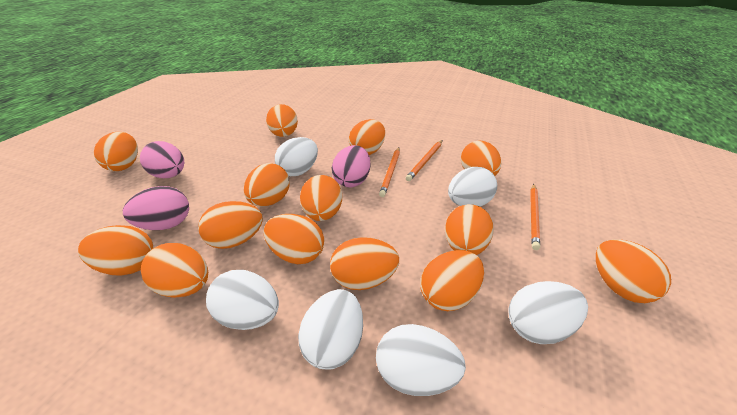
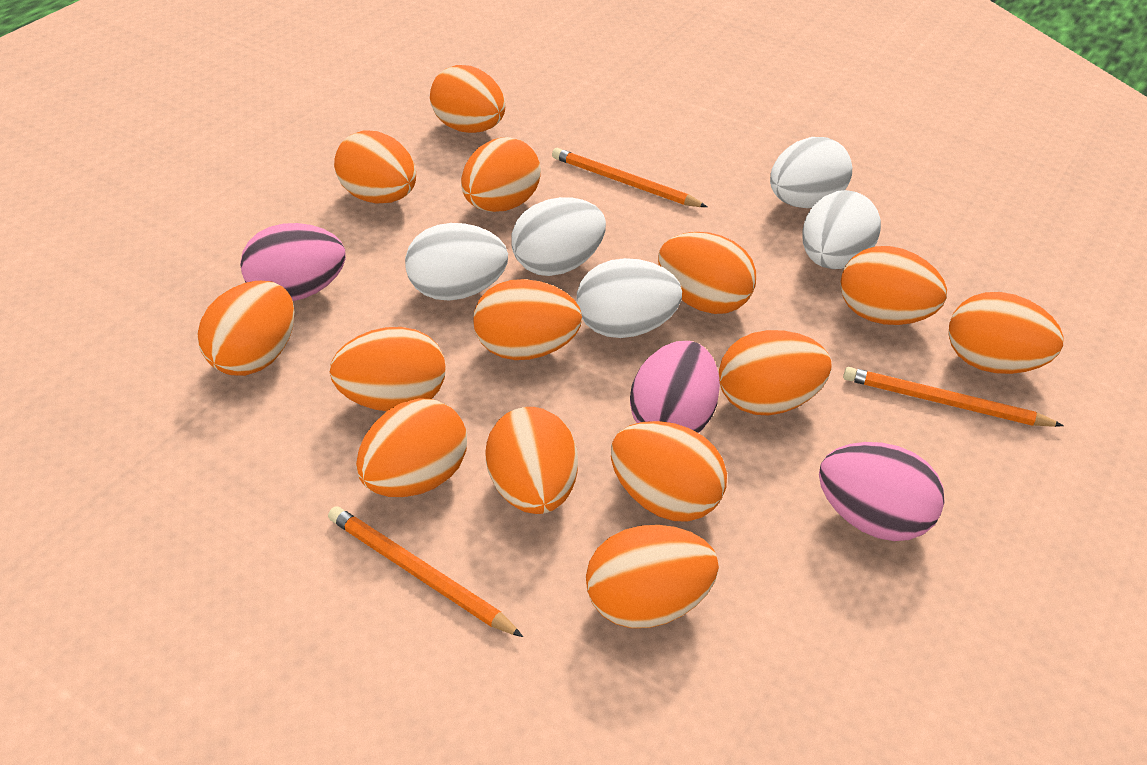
white egg: [206,270,279,330] [275,137,318,176] [298,289,363,370] [376,324,466,396] [448,167,497,207] [508,281,588,344] = 6 -> [405,223,508,301] [511,197,606,276] [576,258,682,338] [770,137,852,208] [802,190,881,269] = 5

